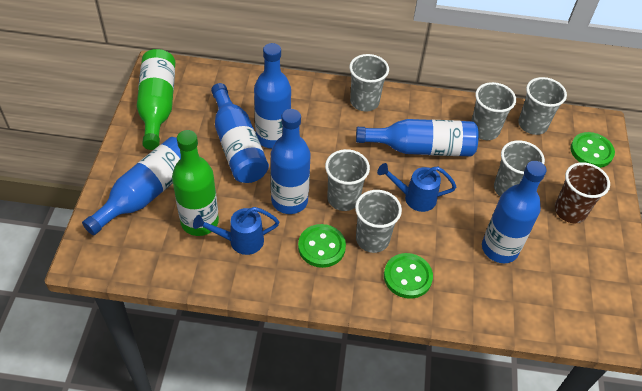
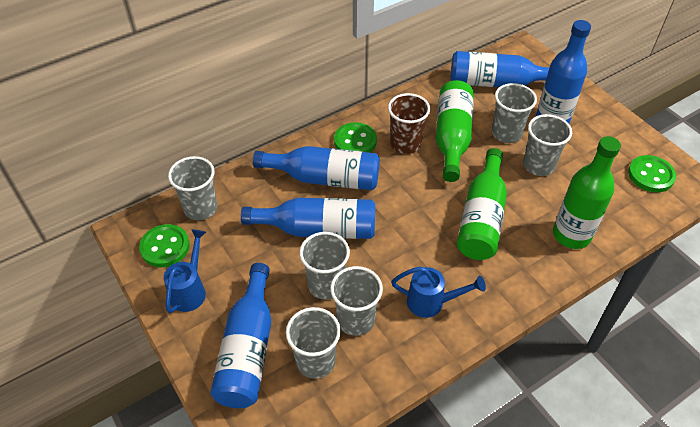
blue bottle: [82,137,181,235] [211,83,269,183] [254,43,291,149] [271,109,311,214] [356,119,479,156] [482,161,547,263] = 6 -> [210,263,271,408] [241,198,375,239] [253,146,380,190] [451,51,549,87] [536,20,591,123] = 5
green bottle: [137,49,175,150] [172,130,219,236] = 2 -> [436,80,474,182] [457,148,507,260] [553,136,621,249] = 3

